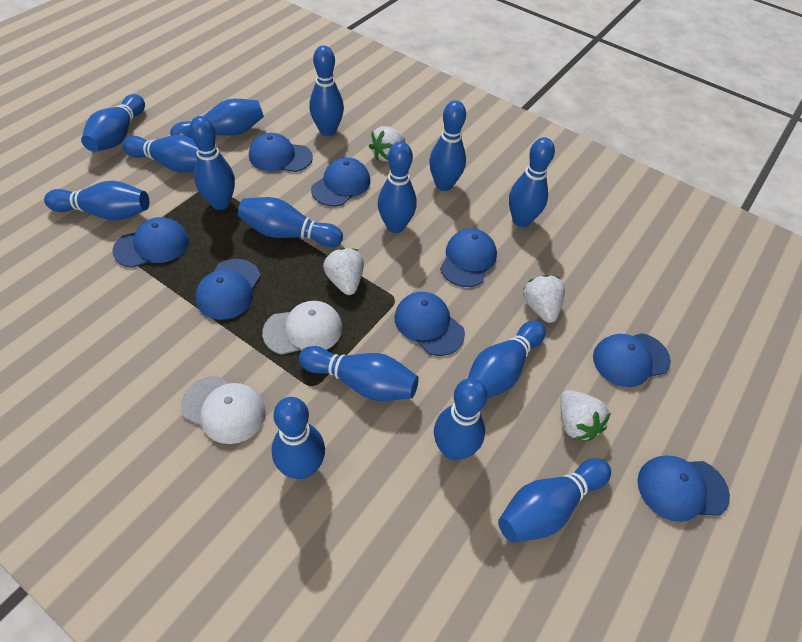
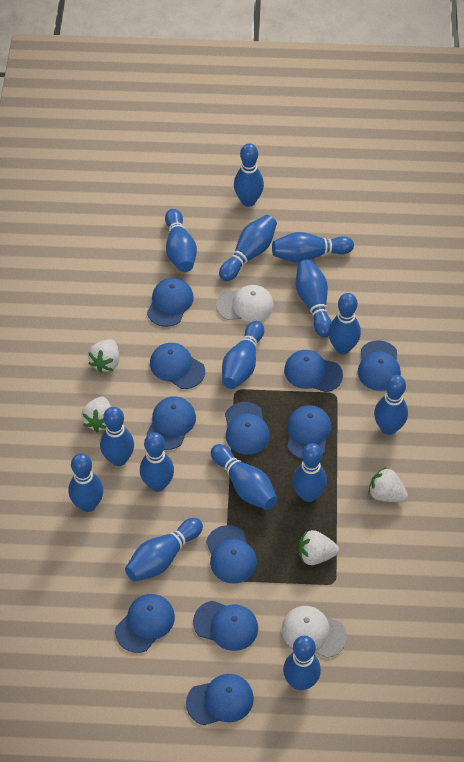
blue cap: [112,217,189,268] [196,259,261,320] [249,133,313,172] [311,157,370,206] [394,292,465,356] [440,229,497,287] [593,333,671,387] [637,456,730,522] = 8 -> [115,594,175,653] [146,396,196,450] [147,278,194,327] [150,343,205,389] [186,674,254,725] [193,601,258,651] [206,525,257,584] [225,402,270,455] [284,350,343,392] [287,405,331,459] [358,340,401,391] = 11

